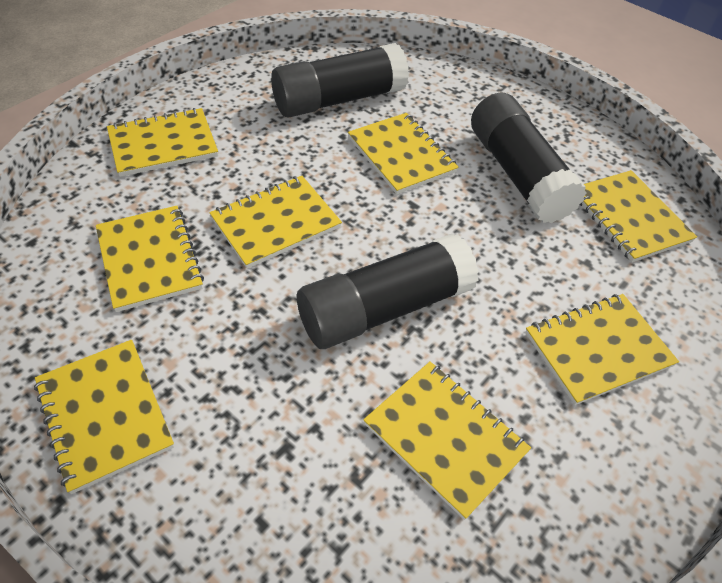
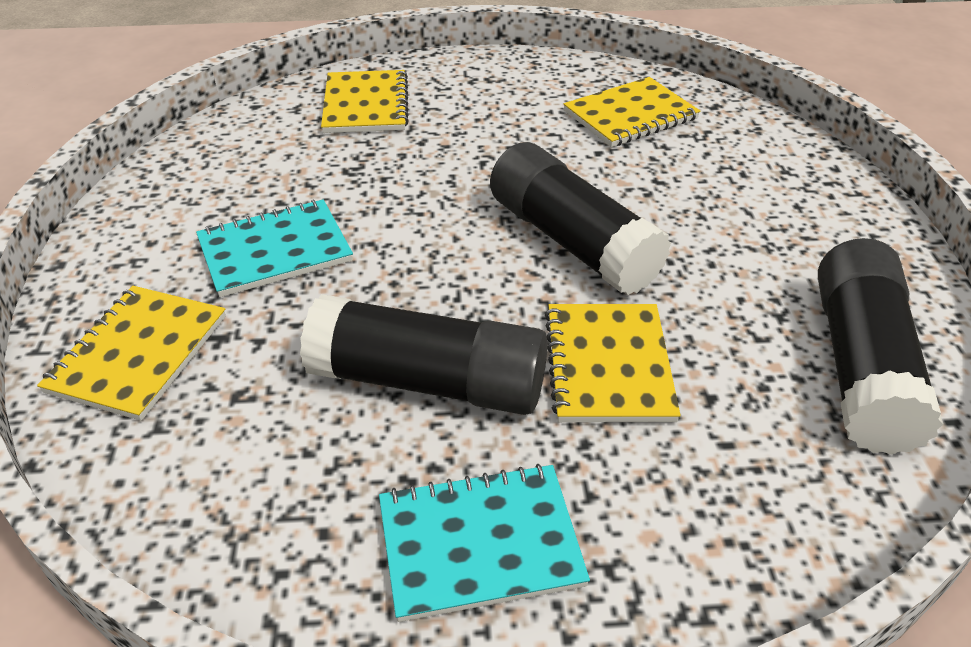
turquoise notebook: none = 0 -> [196,199,353,297] [379,464,590,622] = 2
yellow notebook: [34,340,174,494] [96,206,204,312] [107,108,218,177] [210,176,342,269] [348,113,459,194] [363,362,531,520] [525,294,679,405] [579,170,697,262] = 8 -> [37,286,226,421] [321,70,409,133] [545,304,681,422] [564,77,701,147] = 4

